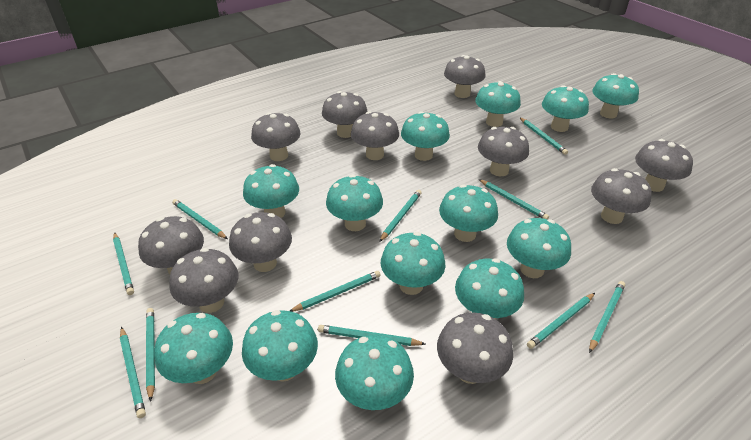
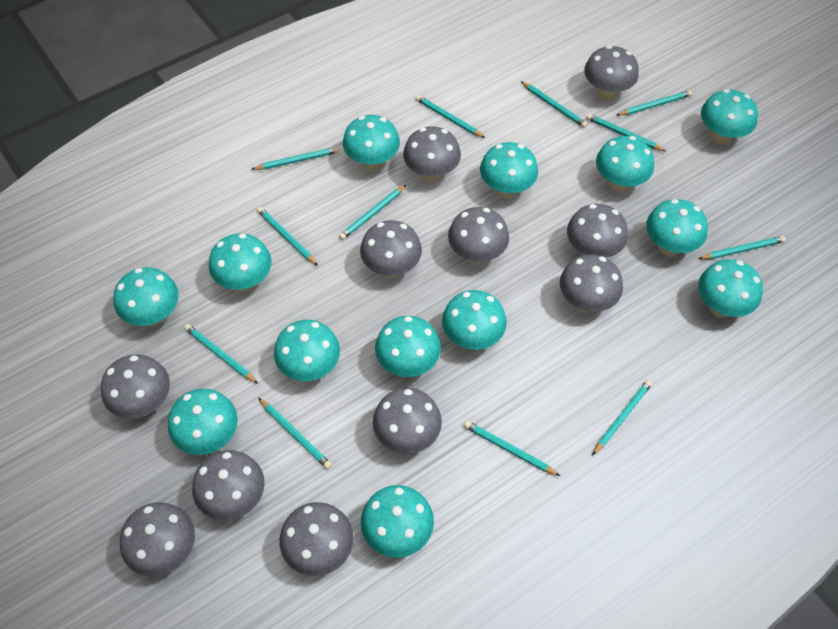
turquoise pencil: [113,232,134,295] [120,327,146,418] [146,308,155,402] [172,199,228,239] [290,271,381,312] [318,325,426,346] [379,190,422,242] [479,179,549,220] [519,117,568,155] [527,293,595,349] [589,281,625,353] = 11 -> [184,324,258,384] [252,147,339,170] [257,207,318,266] [258,398,332,469] [339,185,406,240] [416,95,485,138] [464,421,560,476] [521,81,587,128] [586,114,666,151] [592,380,653,456] [617,90,692,116] [698,236,786,259] = 12

